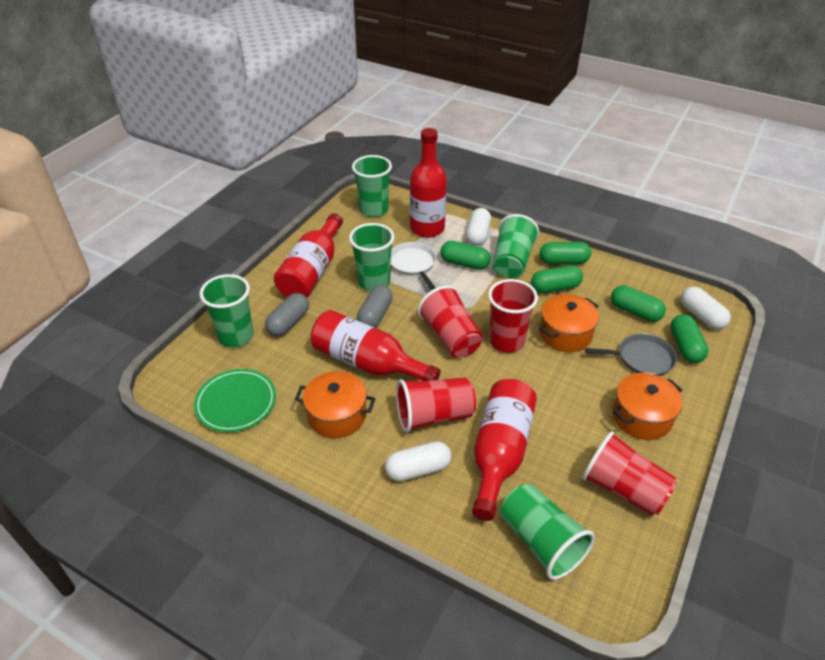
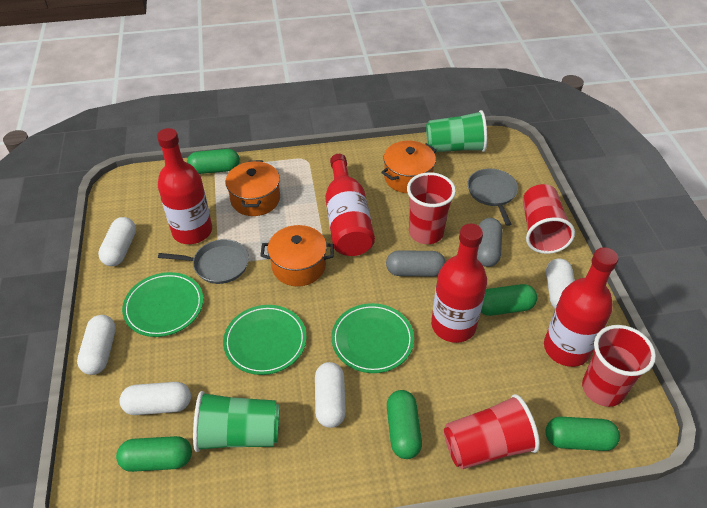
green cup: [200,274,254,347] [349,223,394,291] [352,155,392,217] [492,214,539,278] [501,484,595,580] = 5 -> [193,391,280,452] [426,110,487,152] = 2
green plate: [194,369,276,432] = 1 -> [122,272,203,337] [223,305,307,375] [331,303,414,373] = 3
grey pan: [585,333,677,376] = 1 -> [158,239,249,284] [467,169,518,226] = 2
white capsule: [385,441,452,482] [466,208,491,246] [681,286,731,330] = 3 -> [77,315,116,375] [98,217,136,266] [119,382,191,415] [315,362,346,428] [546,258,575,308] = 5
white pan: [391,242,436,290] = 1 -> none = 0

